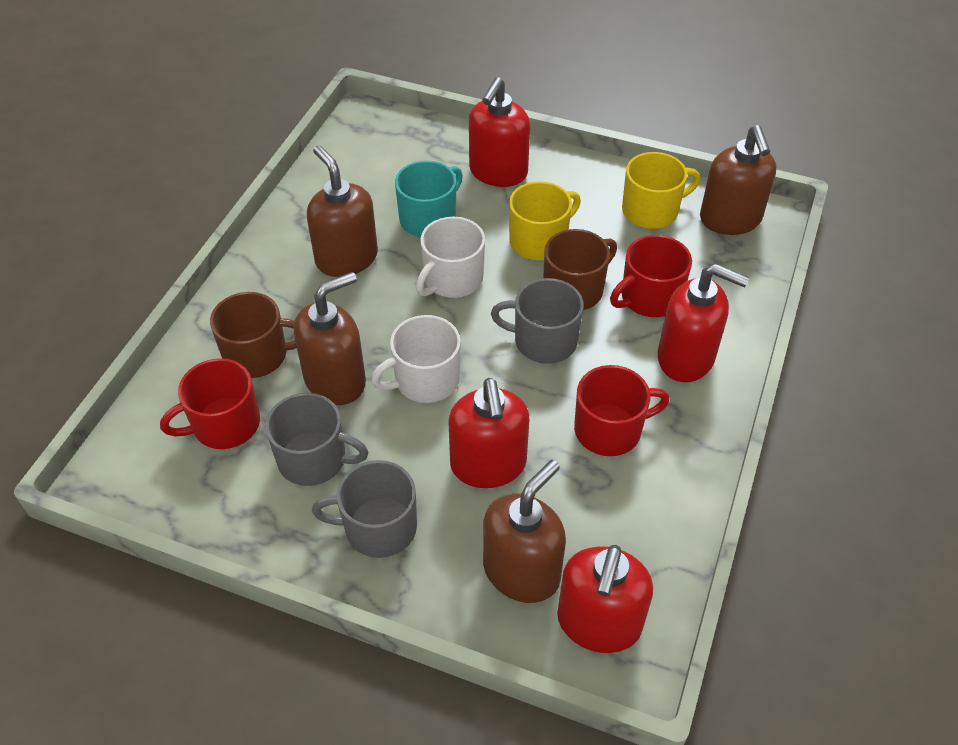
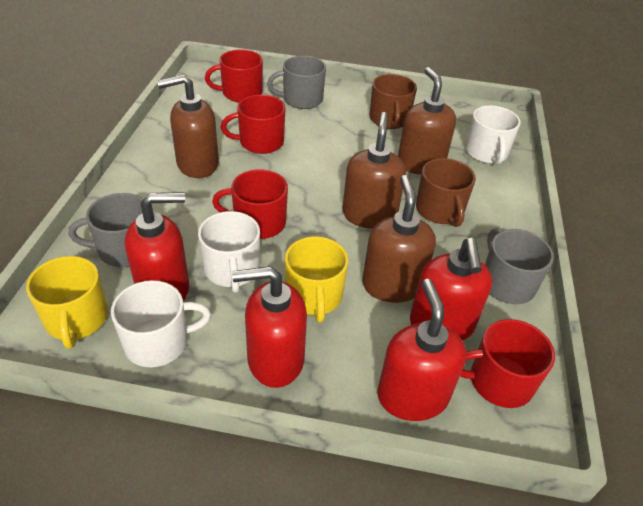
red mug: [160,358,260,449] [574,365,670,456] [610,235,692,317] = 3 -> [205,50,263,102] [212,170,288,239] [221,95,285,154] [460,319,555,408] = 4
turquoise mug: [395,160,463,237] = 1 -> none = 0
white mug: [371,315,461,403] [416,217,485,298] = 2 -> [111,280,211,368] [198,211,260,293] [465,105,521,165] = 3

